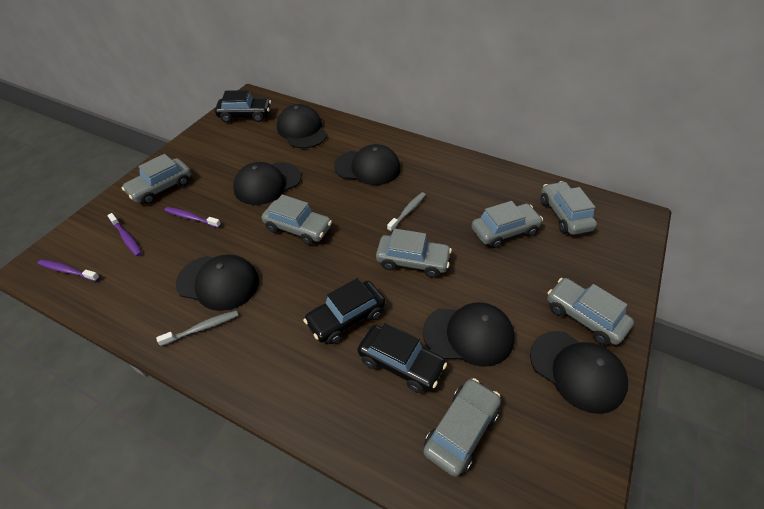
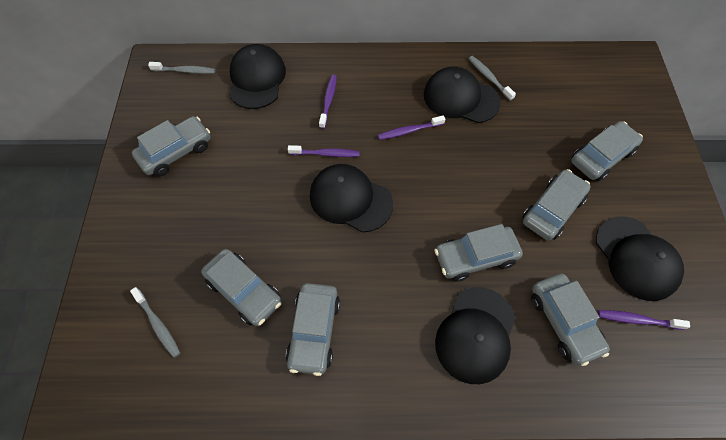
black cap: [176,255,259,311] [233,162,301,205] [277,104,327,148] [334,144,400,185] [423,302,515,367] [530,331,628,414] = 6 -> [229,44,286,109] [310,164,393,232] [424,67,501,123] [435,287,516,384] [596,217,684,301] = 5
black car: [215,90,271,123] [303,278,386,344] [357,323,447,393] = 3 -> none = 0
grey toothbrush: [156,310,239,346] [387,192,426,232] = 2 -> [130,287,180,358] [148,62,215,74] [469,56,516,101] = 3
purple toothbrush: [38,259,100,281] [107,213,142,256] [164,207,221,228] = 3 -> [288,145,360,157] [319,75,337,129] [378,115,445,140] [598,310,690,330] = 4

